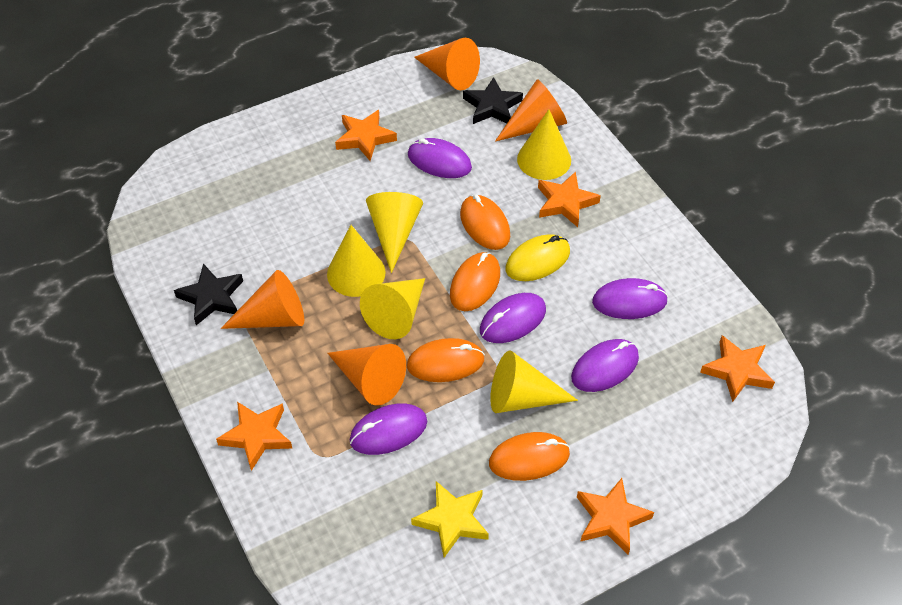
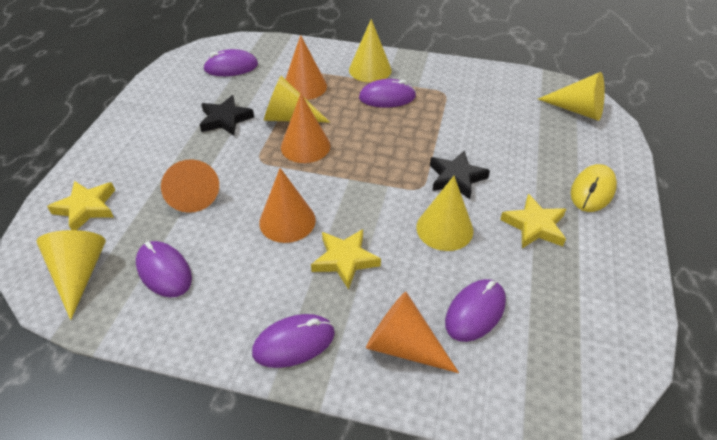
orange cone: [221,270,304,329] [327,344,406,406] [414,38,480,90] [495,79,567,142] = 4 -> [161,159,219,213] [259,168,316,243] [281,93,330,163] [285,35,327,100] [366,292,459,373] = 5
orange mouse: [407,338,485,382] [450,252,500,311] [460,195,510,250] [489,432,570,481] = 4 -> none = 0
orange star: [216,402,292,471] [335,110,397,161] [538,171,601,227] [577,478,654,554] [700,335,775,402] = 5 -> none = 0
yellow star: [411,481,489,557] = 1 -> [47,181,115,230] [311,229,381,290] [500,194,566,248] = 3

